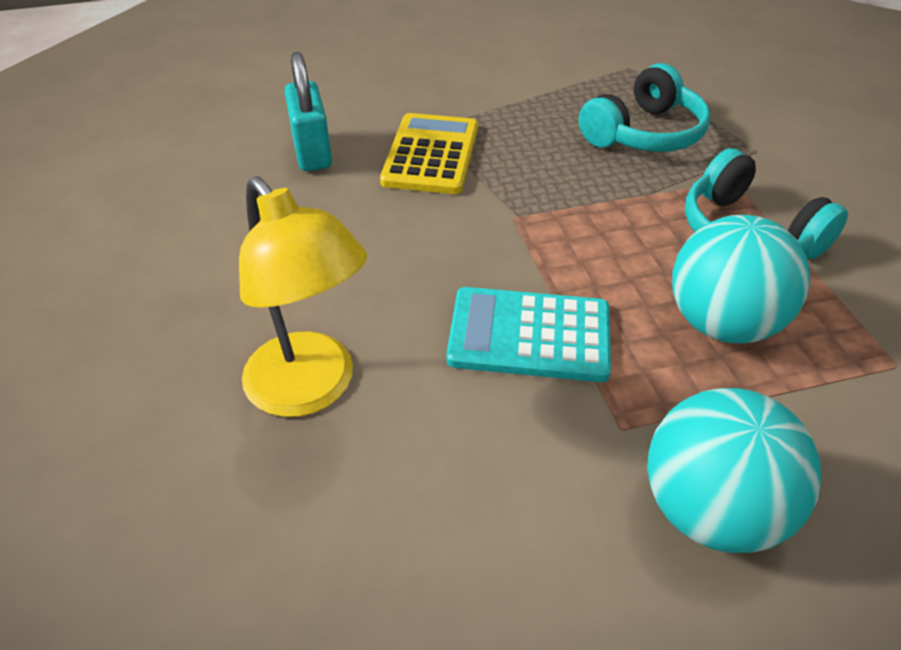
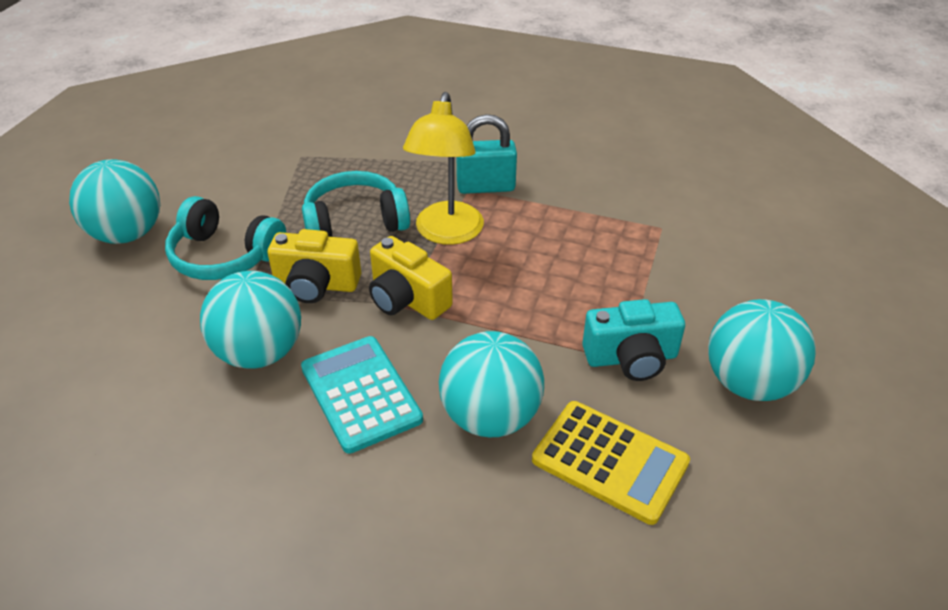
turquoise ball: [647,388,822,553] [672,215,810,343] = 2 -> [69,159,160,244] [200,271,301,369] [439,331,544,437] [708,299,816,401] = 4
turquoise camera: none = 0 -> [582,299,685,381] = 1
yellow camera: none = 0 -> [268,229,361,303] [369,236,453,320] = 2

